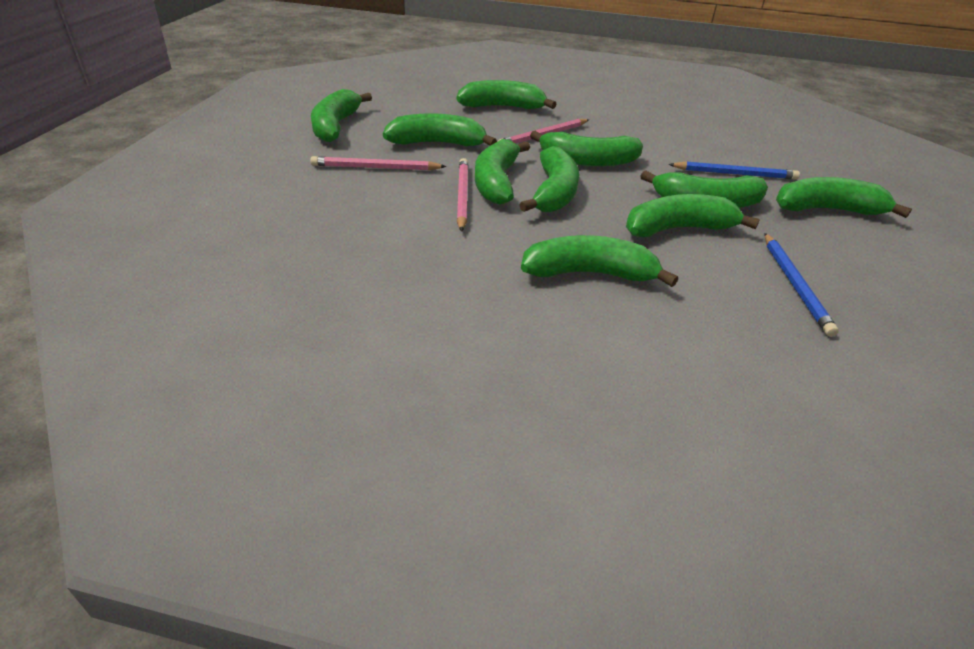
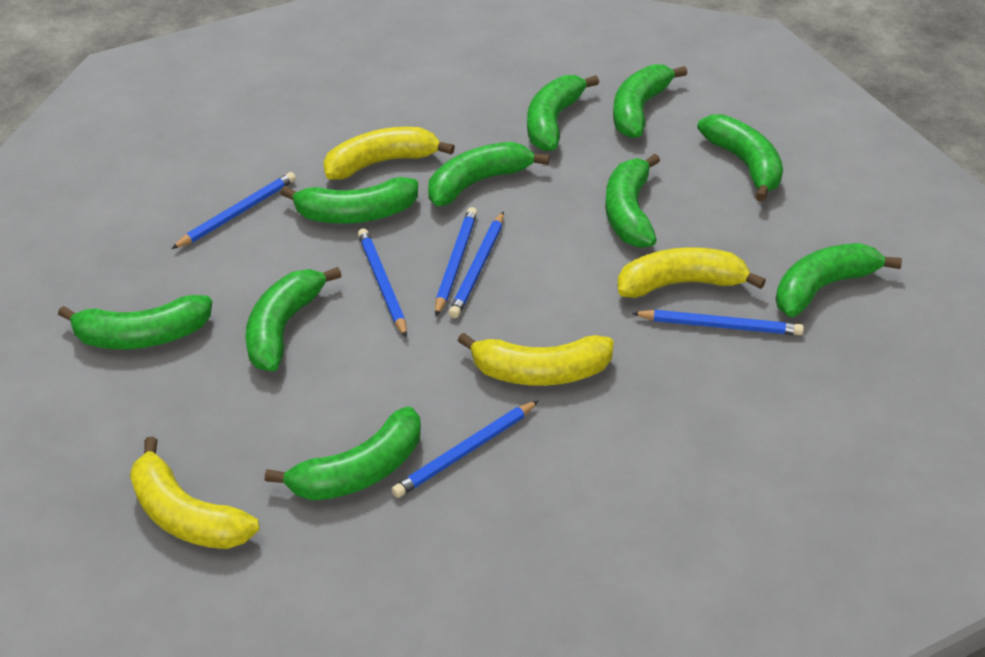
blue pencil: [668,161,800,180] [765,233,839,337] = 2 -> [171,172,296,249] [358,228,407,338] [391,400,539,498] [435,207,477,317] [448,211,504,318] [632,310,804,335] = 6
pink pencil: [310,156,446,170] [457,158,468,232] [498,119,589,144] = 3 -> none = 0
yellow banana: none = 0 -> [130,437,259,549] [323,127,455,180] [457,332,614,386] [617,247,766,298] = 4

